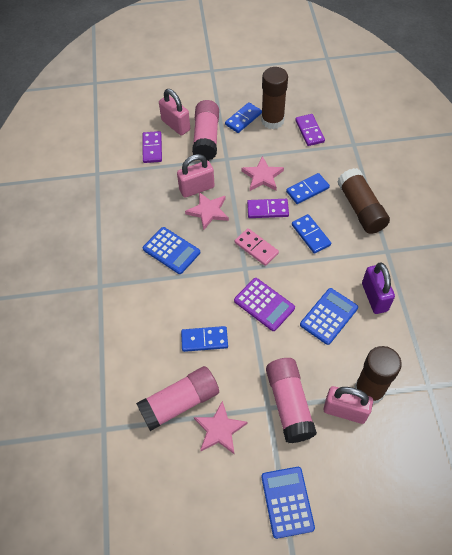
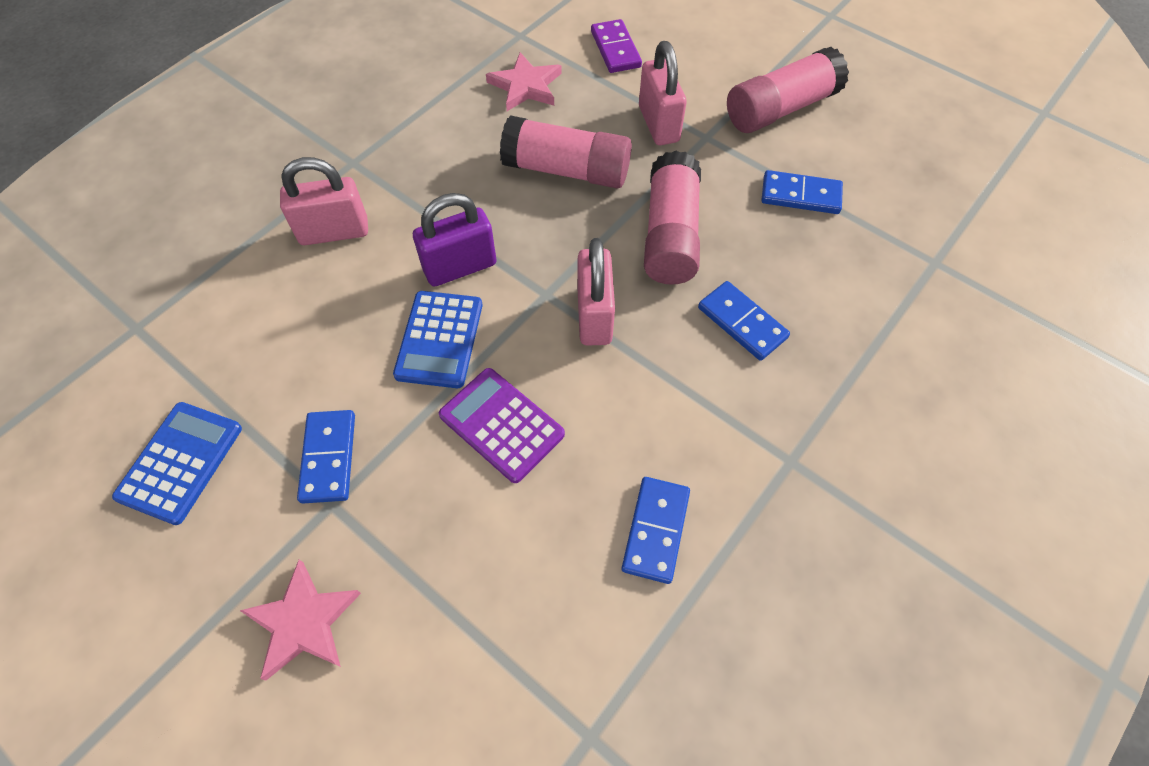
blue calculator: [143,227,200,274] [261,467,315,539] [300,288,358,345] = 3 -> [112,402,242,525] [393,291,483,388] = 2
brown glue stick: [261,67,288,129] [337,168,390,234] [354,346,402,404] = 3 -> none = 0
pink domino: [235,228,279,266] = 1 -> none = 0
pink star: [185,192,229,230] [194,401,247,454] [241,156,284,191] = 3 -> [240,559,361,681] [486,52,562,111] = 2
purple domino: [143,131,162,163] [247,199,289,218] [295,114,325,146] = 3 -> [591,19,642,73] = 1

